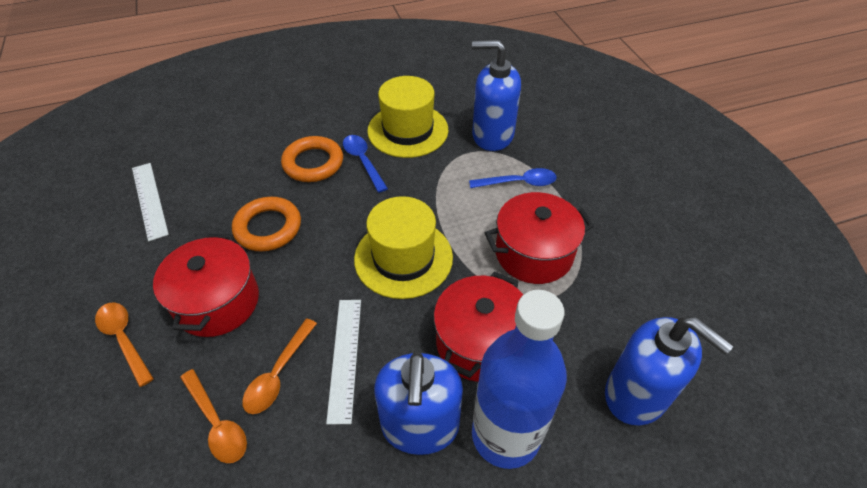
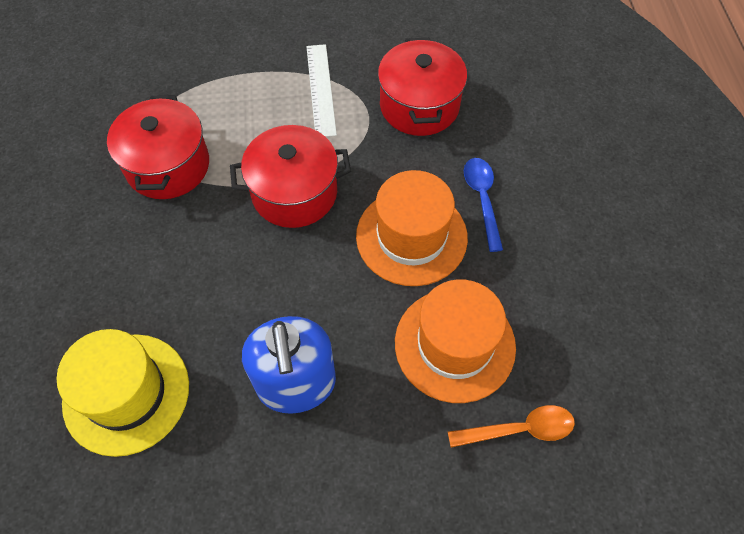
blue bottle: [472,290,567,469] = 1 -> none = 0
blue soap dispenser: [374,352,463,455] [472,40,521,151] [605,317,734,425] = 3 -> [242,316,336,414] = 1
blue spoon: [343,135,388,193] [469,168,557,188] = 2 -> [464,158,503,252] = 1
orange hat: none = 0 -> [356,170,468,286] [395,279,516,403] = 2
orange ring: [232,197,301,252] [281,136,343,182] = 2 -> none = 0
orange spoon: [95,302,154,387] [180,369,247,463] [242,318,317,414] = 3 -> [448,405,575,448] = 1
white ruler: [132,163,169,241] [326,300,361,425] = 2 -> [307,44,337,137] = 1
yellow hat: [354,196,453,299] [367,76,448,158] = 2 -> [57,329,189,457] = 1

